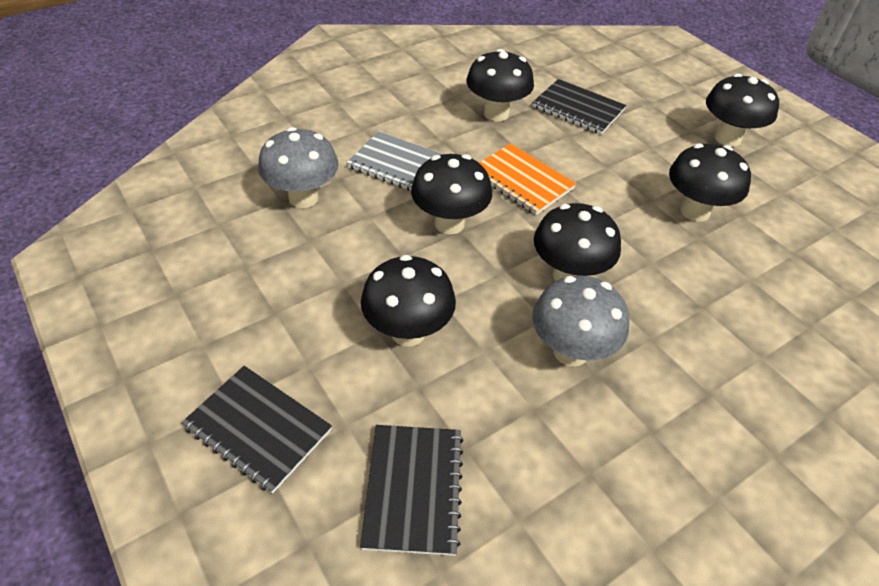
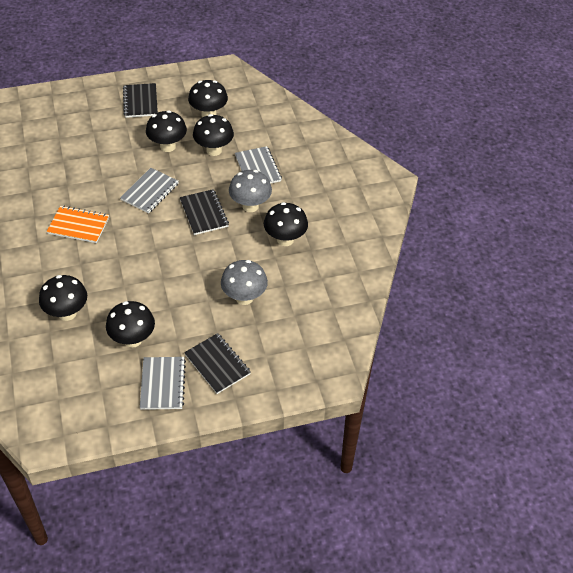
grey notebook: [347,131,443,191] = 1 -> [120,168,179,214] [140,357,186,410] [235,146,282,184] = 3

